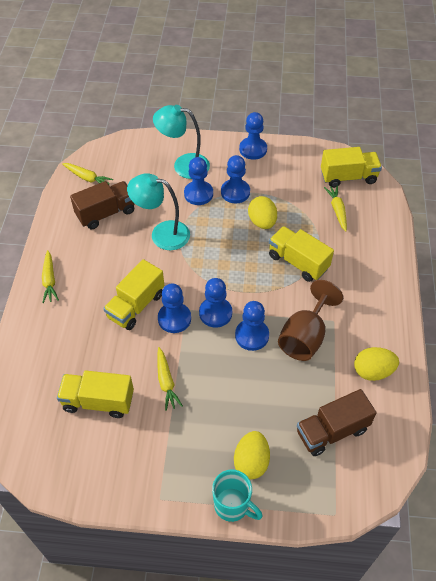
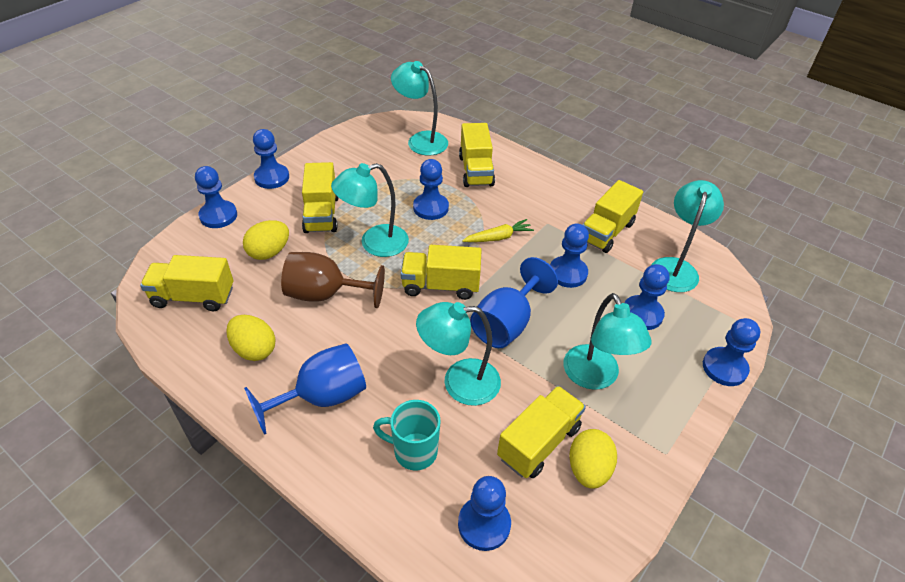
blue goblet: none = 0 -> [244,343,366,435] [470,257,558,348] = 2
blue pawn: [158,284,191,333] [184,157,213,205] [199,278,232,328] [221,155,250,203] [235,301,269,351] [239,112,267,160] = 6 -> [195,166,237,228] [253,129,289,189] [413,159,449,220] [458,476,511,551] [550,224,589,288] [624,264,670,330] [703,318,760,386] = 7
brown truck: [70,181,135,229] [297,389,377,456] = 2 -> none = 0
turquoise lamp: [127,173,190,250] [153,105,210,179] = 2 -> [331,163,409,257] [391,61,448,156] [416,302,501,406] [563,293,652,390] [651,180,724,292] = 5
yellow carrot: [42,250,59,303] [62,163,113,184] [157,347,183,411] [324,185,347,231] = 4 -> [462,219,534,242] = 1
yellow truck: [57,370,134,418] [103,259,164,330] [269,226,334,282] [321,147,382,188] = 4 -> [140,255,233,311] [302,162,339,233] [401,245,481,300] [459,123,495,187] [497,386,586,478] [582,180,643,253] = 6

